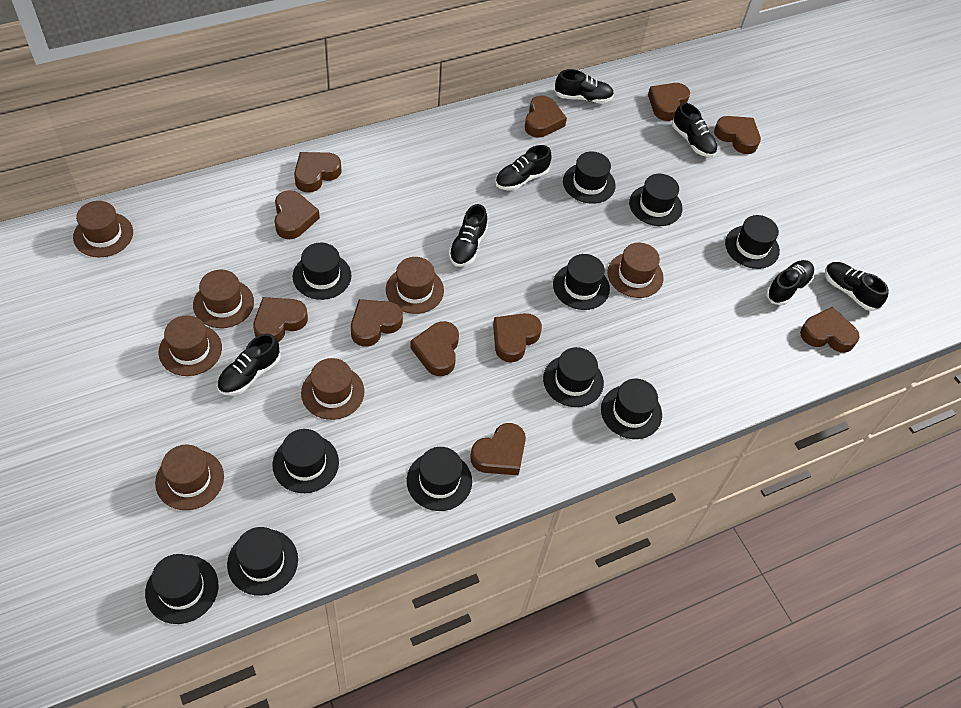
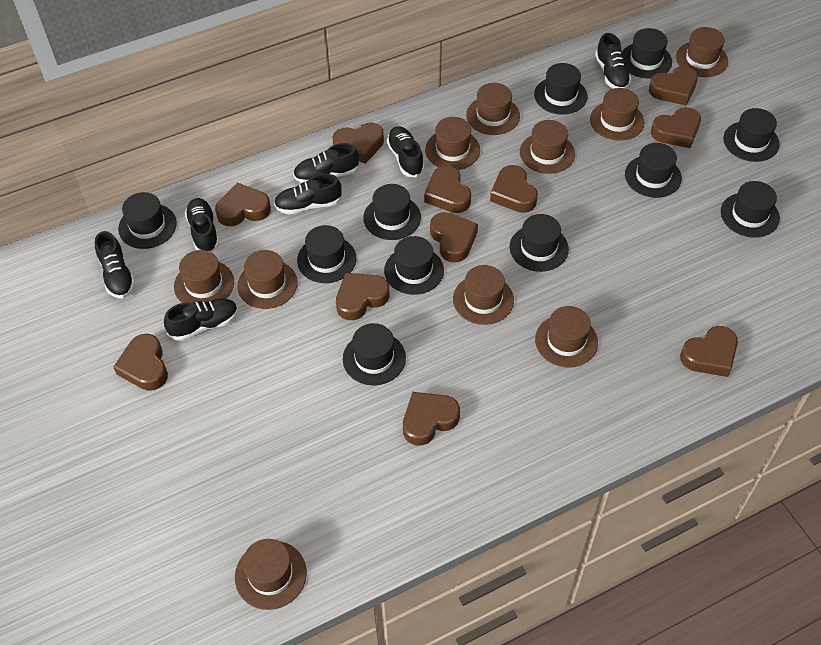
brown hat: [73,201,133,257] [155,445,224,510] [159,315,222,376] [193,270,254,328] [301,358,364,420] [386,257,444,314] [607,243,664,298] = 7 -> [174,250,234,303] [235,539,307,610] [237,250,298,309] [425,117,480,170] [453,265,514,325] [466,83,520,135] [520,120,575,174] [535,306,598,368] [590,88,644,141] [676,27,728,77] = 10

